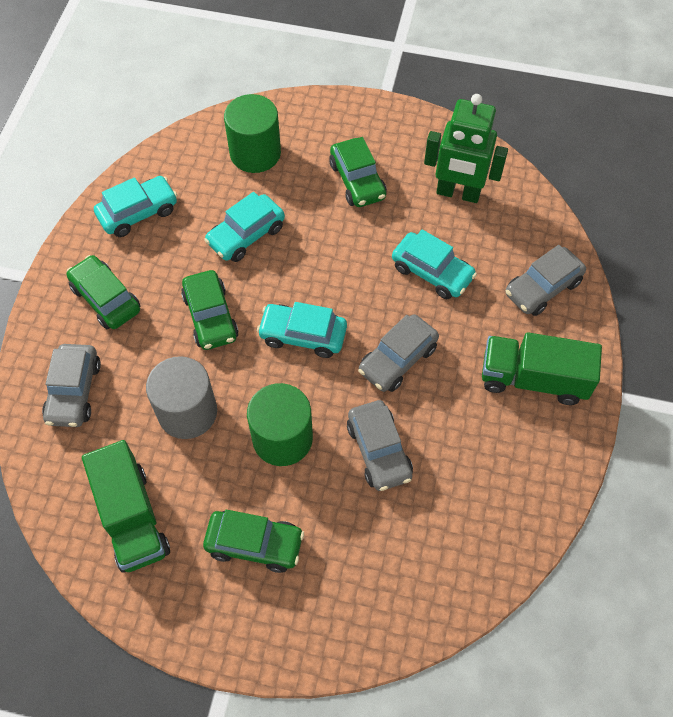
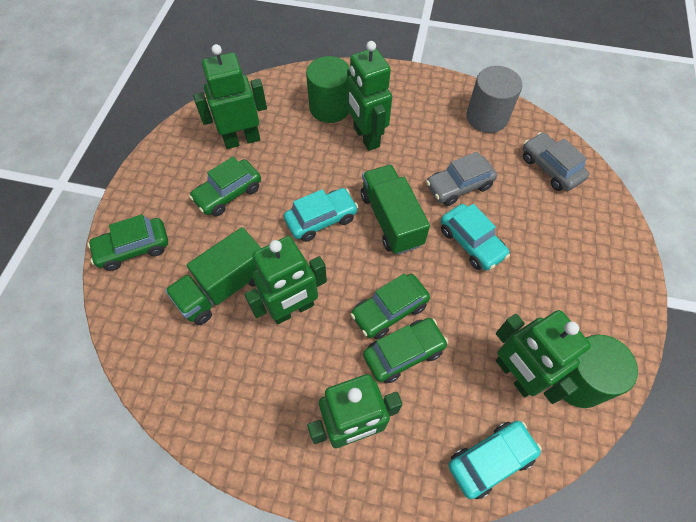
green robot: [424,94,508,203] = 1 -> [193,44,267,149] [244,236,327,325] [307,374,402,448] [346,41,392,151] [496,310,591,404] = 5
grey car: [42,344,101,427] [347,400,413,491] [358,314,439,392] [505,245,586,316] = 4 -> [426,151,497,206] [523,132,589,191] = 2
turquoise car: [94,176,177,237] [204,192,285,262] [257,302,347,358] [392,229,477,299] = 4 -> [284,188,358,242] [441,204,510,271] [448,421,542,499] = 3

